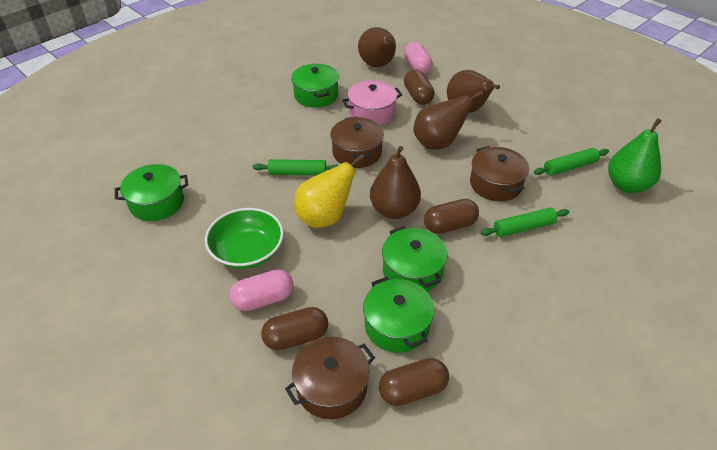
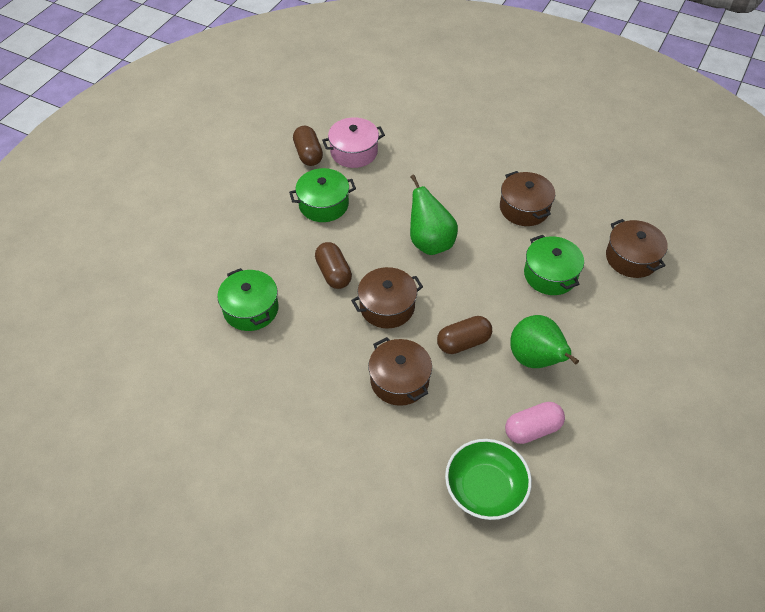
brown capsule: [261,307,329,350] [379,358,449,406] [404,70,435,105] [424,199,479,234] = 4 -> [293,126,323,166] [315,242,352,289] [437,316,492,354] = 3
brown pear: [358,27,396,67] [370,146,421,219] [413,91,483,149] [447,70,500,113] = 4 -> none = 0
brown pot: [285,337,375,420] [330,117,384,168] [470,146,529,202] = 3 -> [351,267,423,329] [368,337,432,406] [500,171,555,226] [606,219,668,278] = 4
green pear: [608,118,662,193] = 1 -> [410,175,458,255] [510,315,579,368] = 2
green pot: [115,164,188,221] [291,64,339,108] [363,277,434,353] [382,226,447,292] = 4 -> [217,268,279,331] [289,168,356,222] [524,235,584,295] = 3
green rolling pin: [253,159,339,175] [480,208,569,237] [534,148,609,176] = 3 -> none = 0
pink capsule: [230,269,294,311] [404,42,433,74] = 2 -> [505,402,565,444] = 1
yellow pear: [294,154,364,228] = 1 -> none = 0

